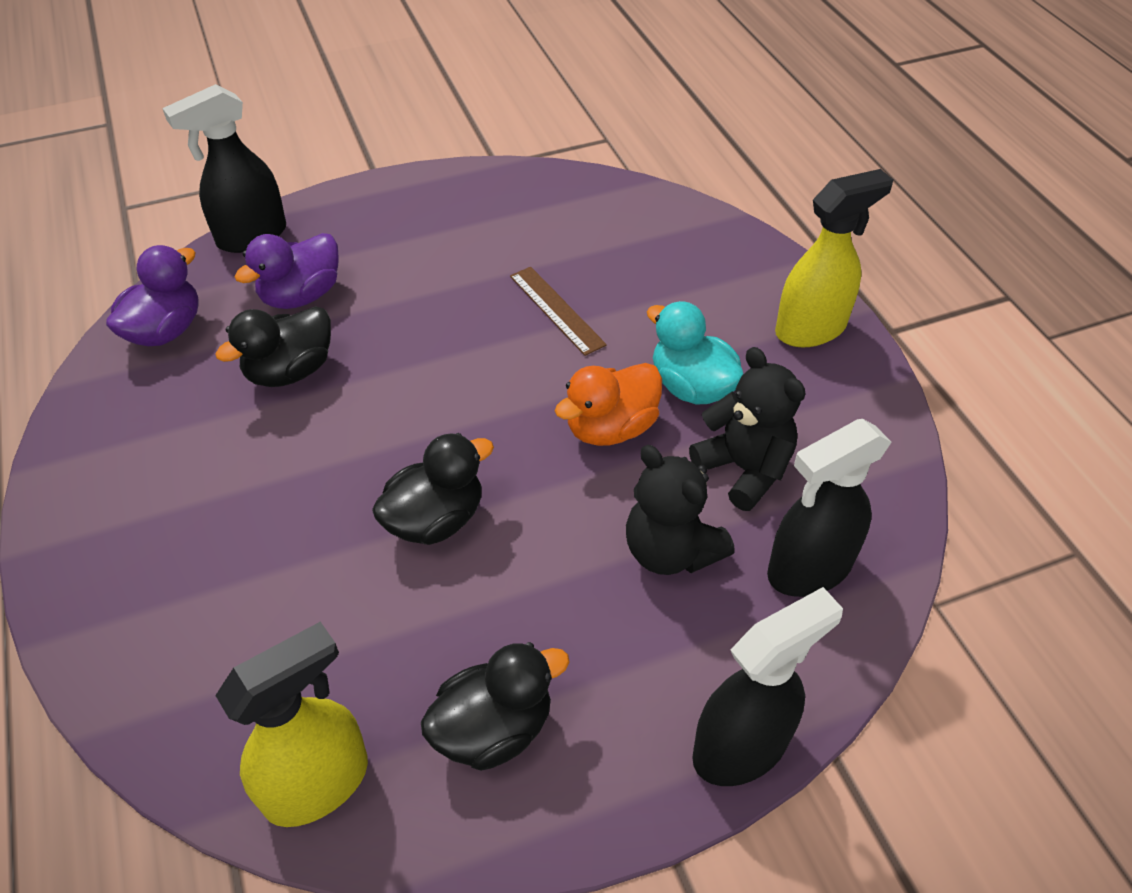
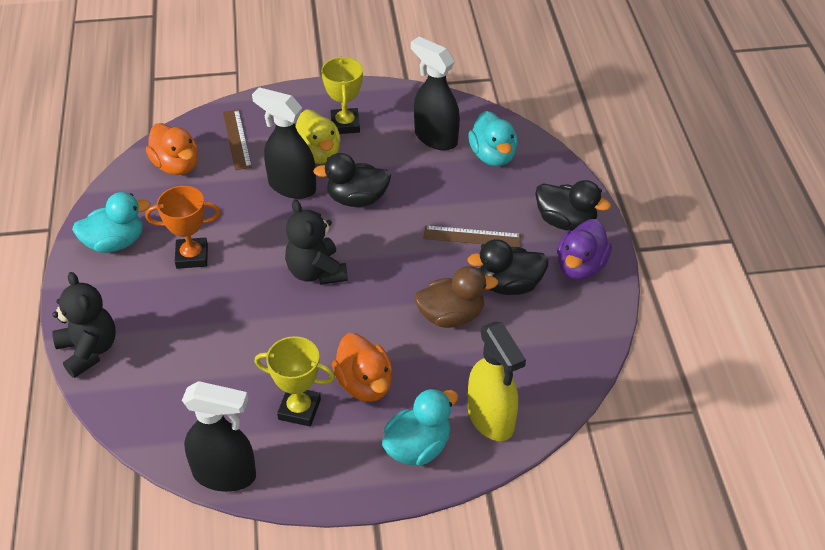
brown duck: none = 0 -> [414,266,498,328] = 1
brown ruler: [510,267,607,356] = 1 -> [223,109,252,170] [423,225,521,247] = 2
orange duck: [555,363,662,446] = 1 -> [146,123,198,175] [332,333,392,402] = 2
orange trophy: none = 0 -> [145,186,221,269] = 1
purple duck: [106,245,199,346] [235,233,339,309] = 2 -> [557,219,612,280] = 1
turquoise duck: [647,301,743,405] = 1 -> [72,192,151,253] [382,388,458,466] [468,111,518,166] = 3
yellow duck: none = 0 -> [296,109,341,164] = 1
yellow spray bottle: [215,621,368,827] [775,169,893,348] = 2 -> [468,321,526,441] = 1
yellow trophy: none = 0 -> [254,336,335,426] [321,56,363,134] = 2

